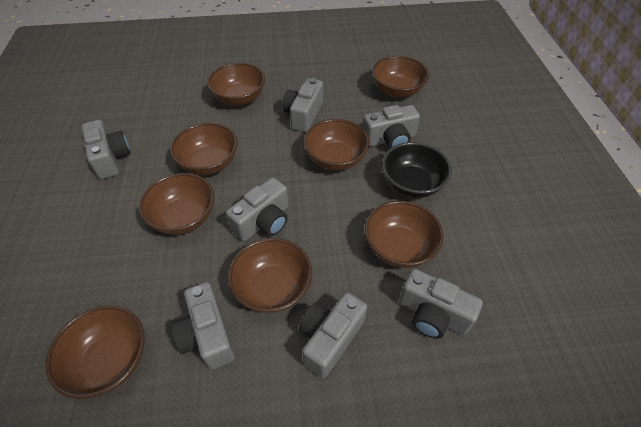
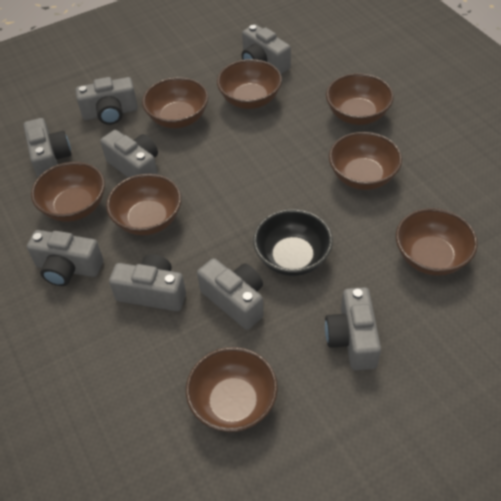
grey camera: [81,120,131,179] [170,282,235,370] [226,177,289,241] [282,78,323,132] [299,292,367,378] [362,105,420,149] [399,269,483,339] = 7 -> [24,118,71,177] [27,230,103,286] [76,77,138,125] [100,130,158,178] [109,254,186,311] [197,258,264,330] [242,24,291,74] [325,287,381,370] = 8

